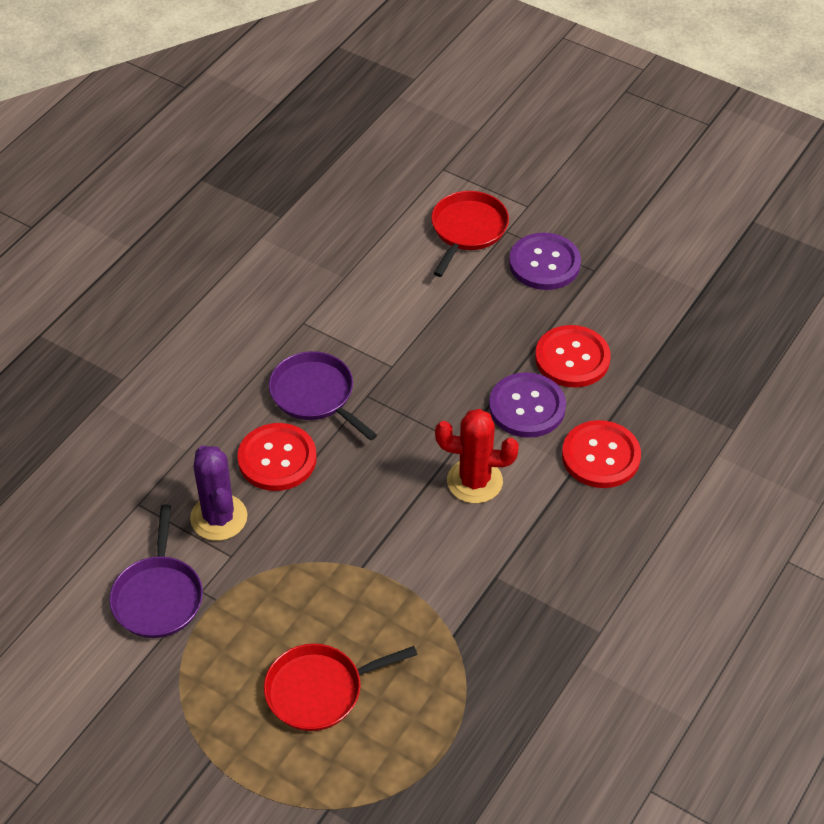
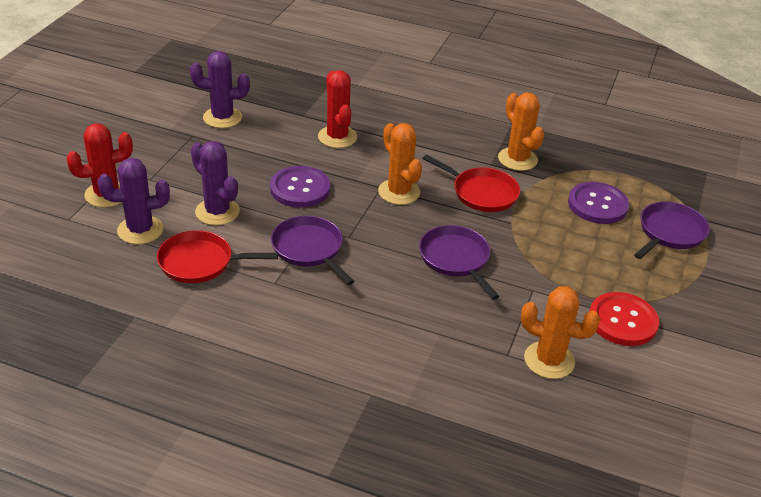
orange cactus: none = 0 -> [378,123,422,205] [498,93,544,171] [521,286,600,379] = 3
purple cactus: [190,445,248,541] = 1 -> [98,158,170,244] [190,51,250,128] [191,141,239,225] = 3
purple pan: [109,504,203,638] [269,351,377,441] = 2 -> [271,216,355,285] [419,225,499,300] [634,202,709,259] = 3
red button: [238,423,316,491] [535,325,611,388] [562,420,641,488] = 3 -> [589,292,659,346] = 1
red cactus: [435,409,519,503] = 1 -> [66,124,133,207] [318,70,357,148] = 2

